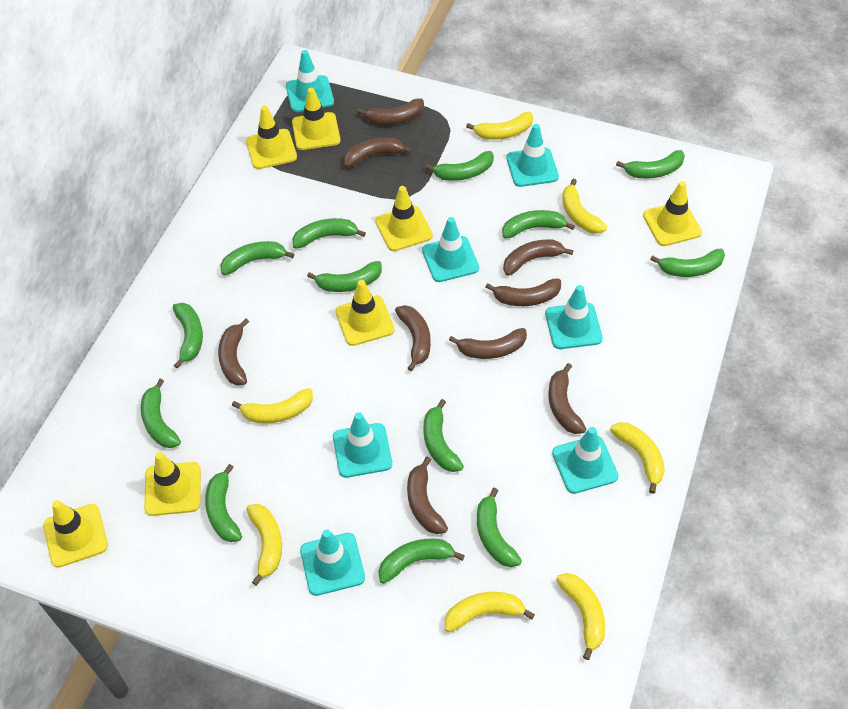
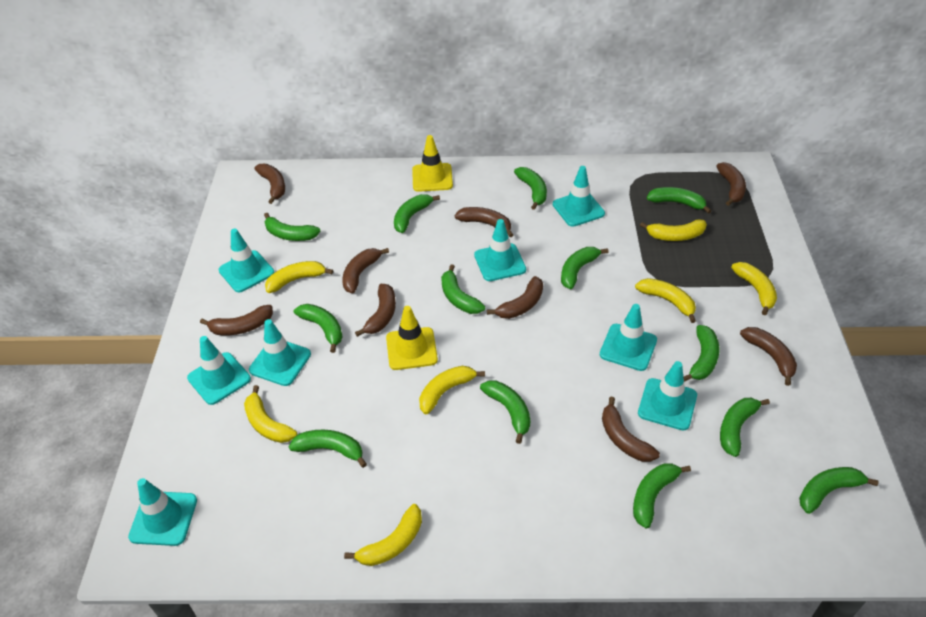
turquoise traffic cone: [286,50,334,112] [300,529,365,596] [333,412,392,478] [422,217,479,282] [506,124,559,187] [545,285,603,349] [552,427,619,494] = 7 -> [128,478,197,546] [187,336,251,405] [219,229,275,292] [249,319,311,386] [474,219,526,281] [553,166,605,227] [600,304,657,371] [638,361,697,431] = 8
yellow traffic cone: [43,500,108,568] [144,452,201,516] [246,106,297,169] [292,88,340,150] [335,280,395,346] [375,186,433,251] [643,181,702,246] = 7 -> [386,306,438,370] [412,135,453,192] = 2

